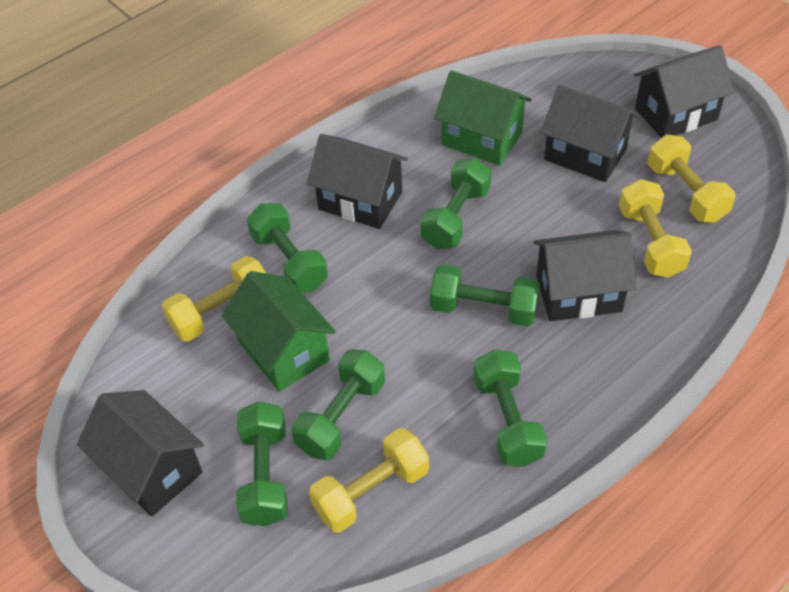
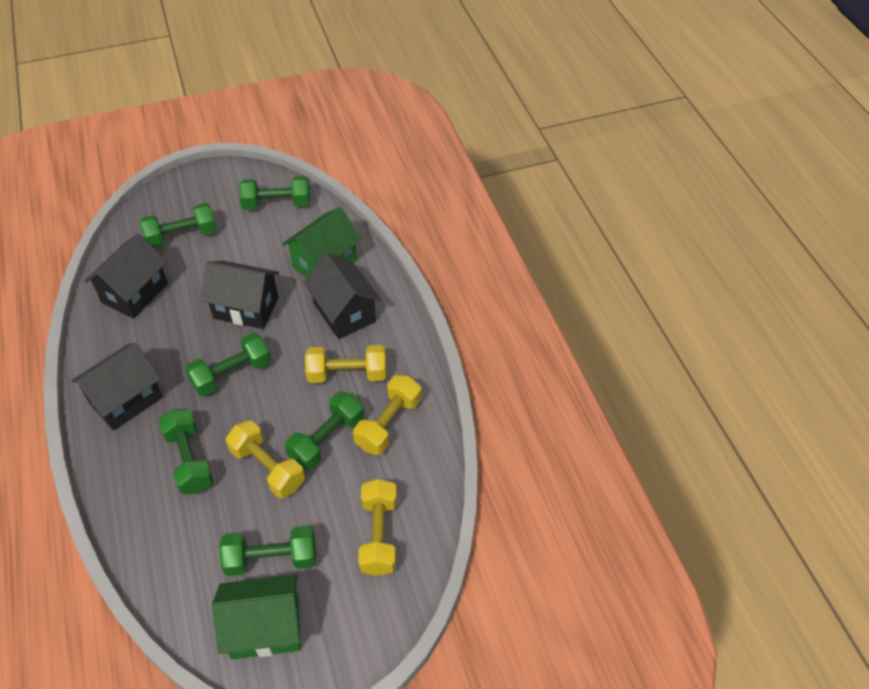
black house: [77,390,204,517] [307,134,408,229] [533,230,636,321] [540,85,639,182] [634,45,734,138] = 5 -> [71,343,163,431] [85,233,168,319] [201,261,279,329] [303,253,381,339] = 4

